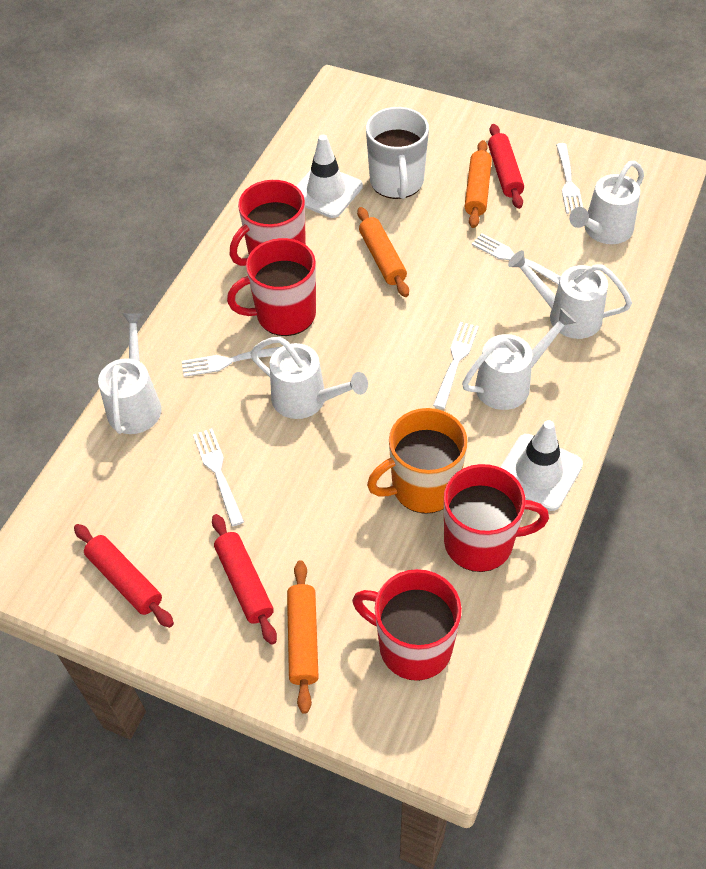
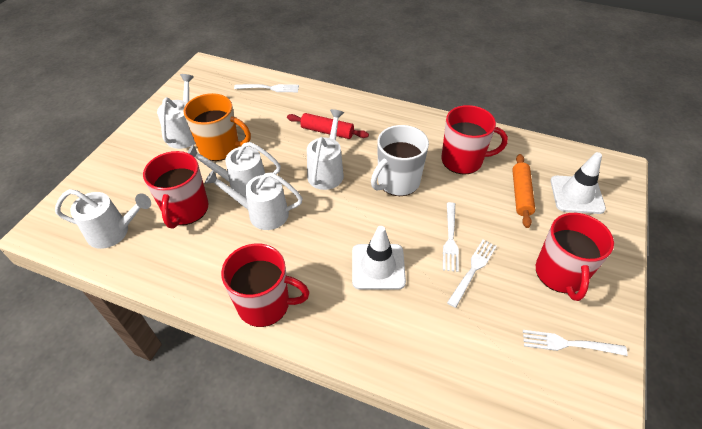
orange rolling pin: [287,560,319,714] [357,207,409,297] [465,140,492,228] = 3 -> [512,154,535,228] = 1
red rolling pin: [74,524,174,628] [212,514,277,645] [488,124,524,209] = 3 -> [287,113,369,139] = 1
white fork: [182,347,280,377] [193,428,244,526] [433,322,479,409] [471,233,561,285] [556,143,583,214] = 5 -> [234,84,299,92] [443,202,459,272] [447,239,497,308] [523,330,628,356] = 4

